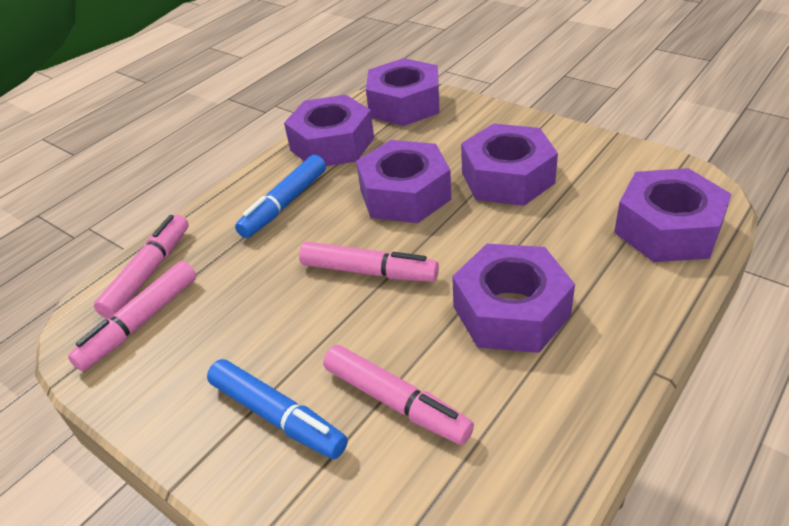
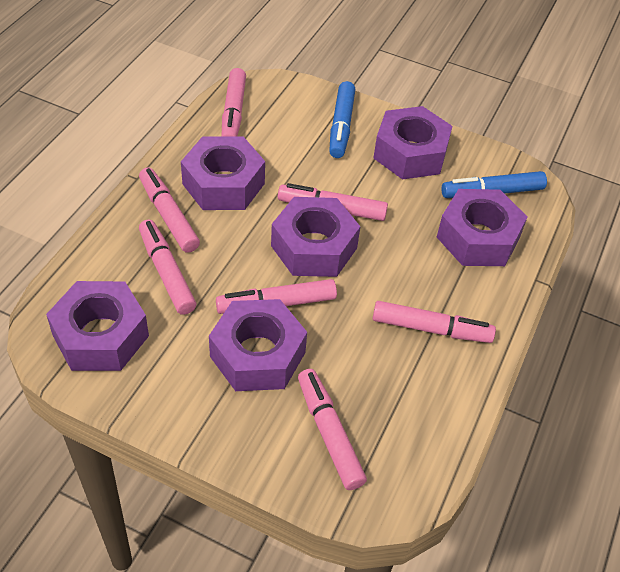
pink marker: [68,261,196,371] [94,215,189,319] [299,242,439,282] [323,345,474,445] = 4 -> [139,167,200,253] [139,219,196,315] [216,279,337,314] [221,68,246,137] [278,183,388,221] [298,369,367,490] [373,301,496,343] = 7

